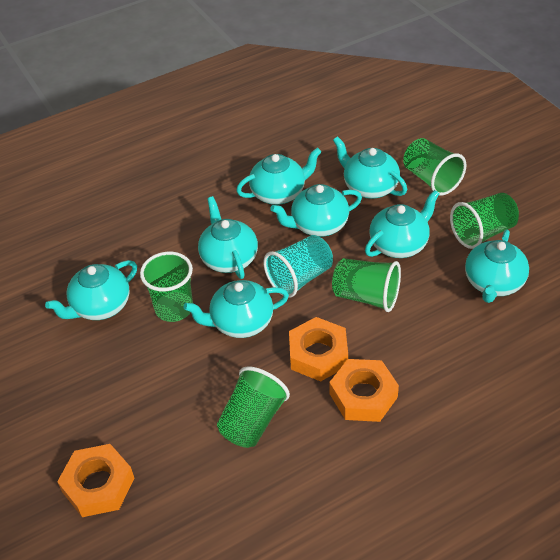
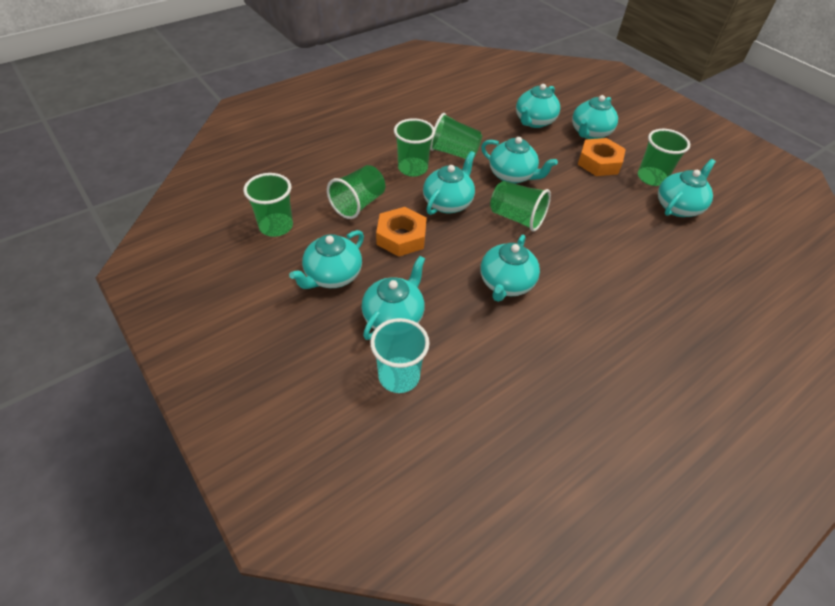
green cup: [140,252,193,322] [217,366,290,448] [332,258,401,312] [403,138,466,196] [450,193,519,249] = 5 -> [243,173,293,237] [327,165,385,219] [394,118,435,177] [430,113,482,159] [490,181,551,232] [638,129,690,186] = 6
orange nut: [57,444,134,517] [289,317,348,382] [329,359,399,422] = 3 -> [376,207,427,257] [578,138,626,176] = 2

